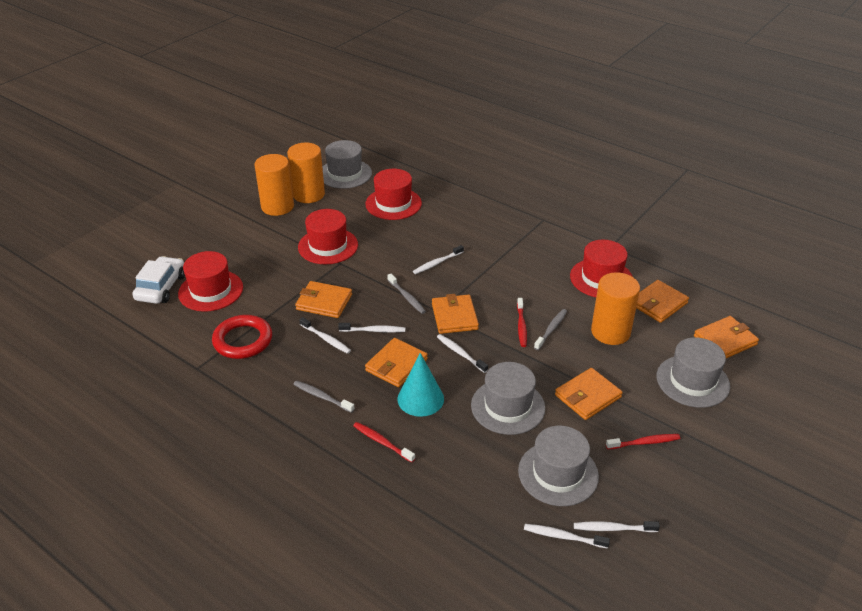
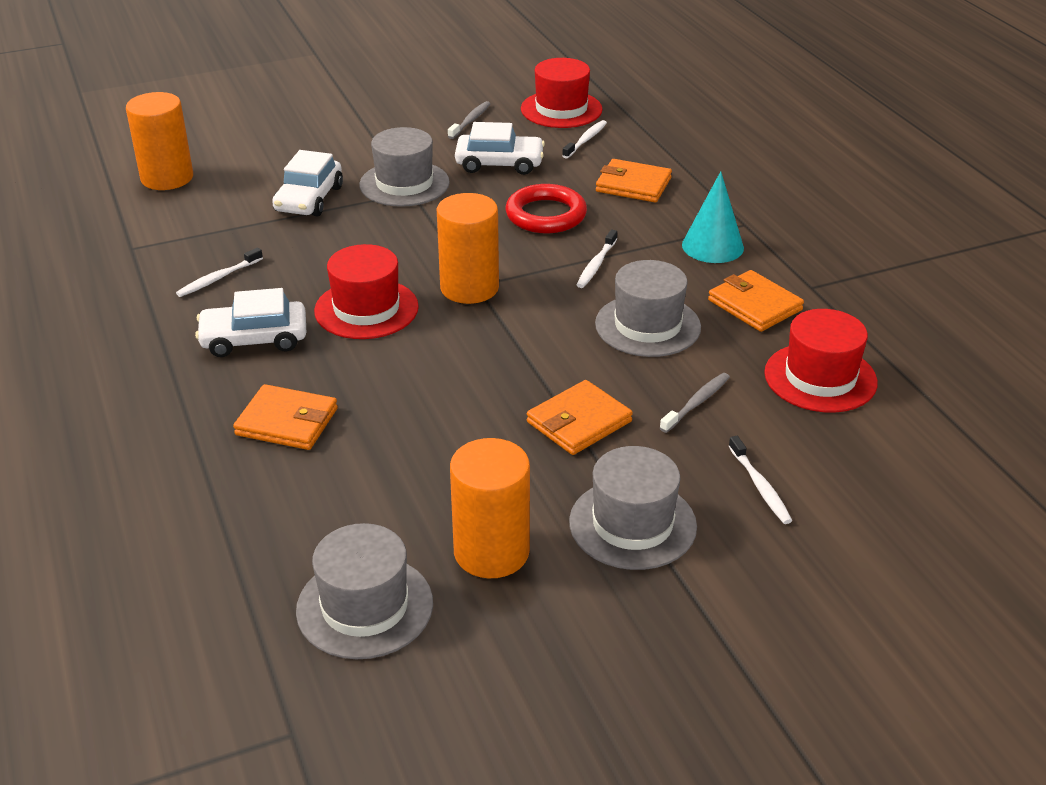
grey toothbrush: [293,381,355,413] [387,274,426,314] [534,309,567,350] = 3 -> [448,101,490,139] [660,373,730,433] = 2
orange wallet: [295,281,352,318] [365,338,428,387] [432,294,479,334] [555,368,623,420] [636,280,689,323] [694,316,759,358] = 6 -> [233,384,338,450] [527,380,633,455] [596,159,672,202] [708,270,804,332] = 4
red hat: [178,251,243,312] [298,209,358,264] [365,169,422,220] [570,240,633,297] = 4 -> [314,244,419,339] [521,58,603,128] [764,309,878,413] = 3
red toothbrush: [353,422,415,463] [517,298,527,347] [606,434,680,450] = 3 -> none = 0
white car: [133,256,185,304] = 1 -> [195,288,306,357] [272,150,343,217] [455,122,545,175] = 3
white toothbrush: [299,317,351,354] [338,323,405,332] [413,245,464,274] [437,334,488,373] [524,524,610,549] [574,521,660,532] = 6 -> [176,247,263,297] [562,120,607,159] [577,230,617,288] [729,436,793,524] = 4

